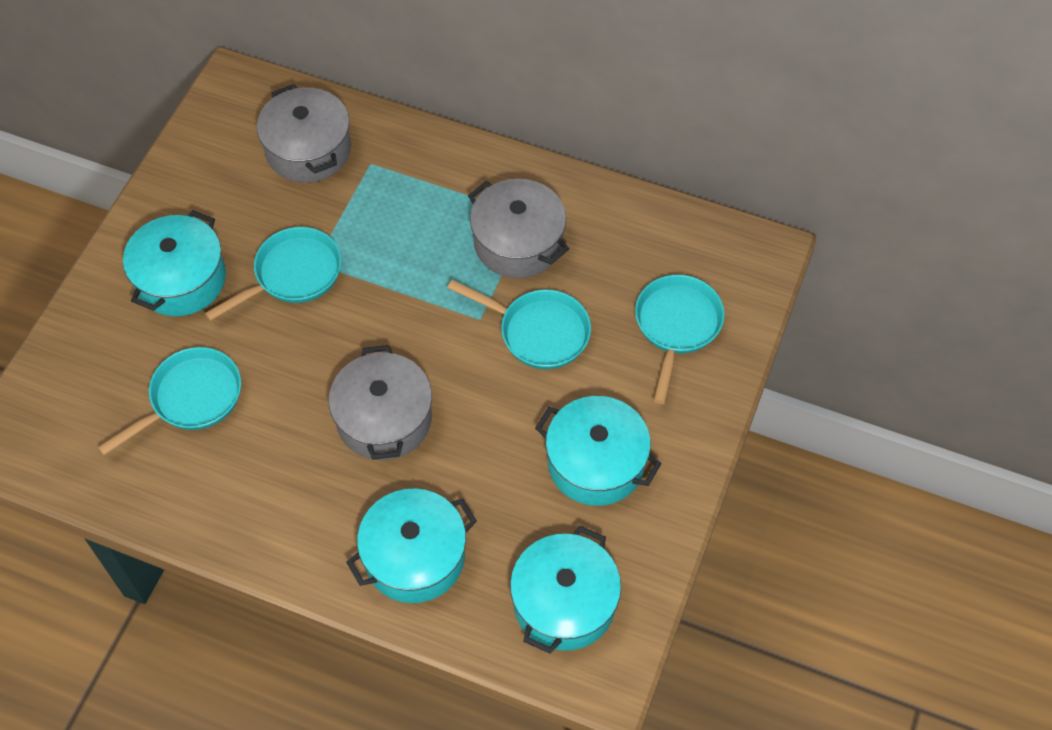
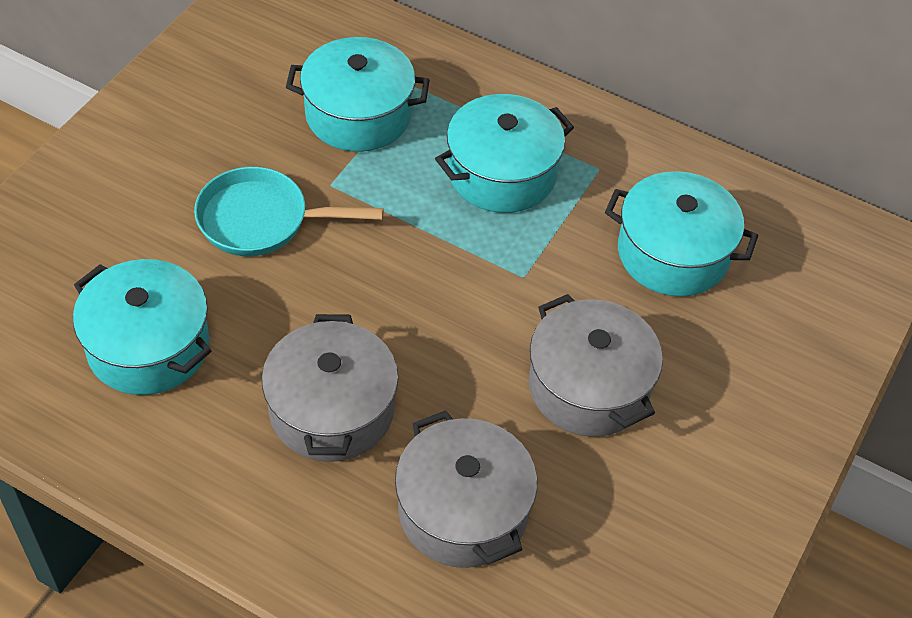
turquoise pan: [97,347,241,456] [204,227,341,321] [447,280,591,369] [635,275,725,404] = 4 -> [194,167,384,256] = 1

